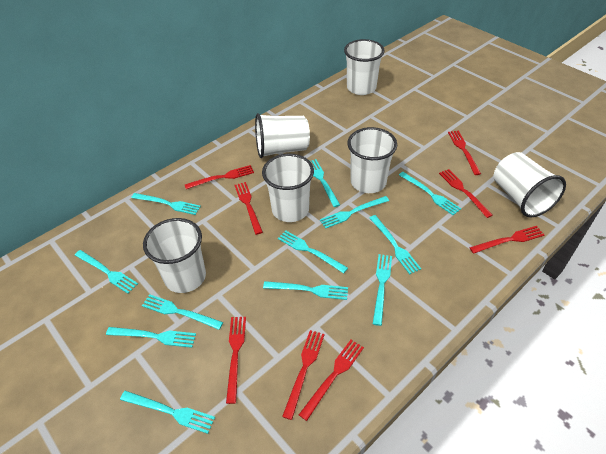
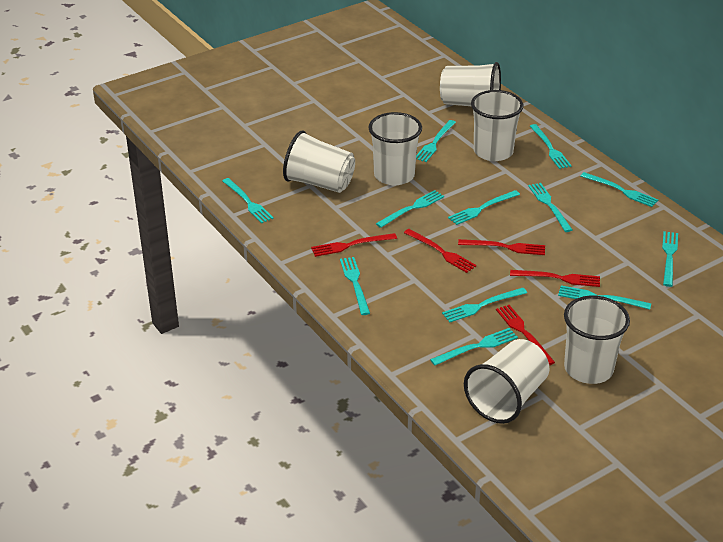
red fork: [185,165,254,189] [226,317,246,404] [234,182,263,235] [282,330,325,420] [299,340,364,421] [439,169,493,218] [448,131,481,175] [469,226,544,254] = 8 -> [311,233,397,257] [404,229,477,273] [458,239,545,255] [496,305,555,365] [510,270,600,287] = 5

